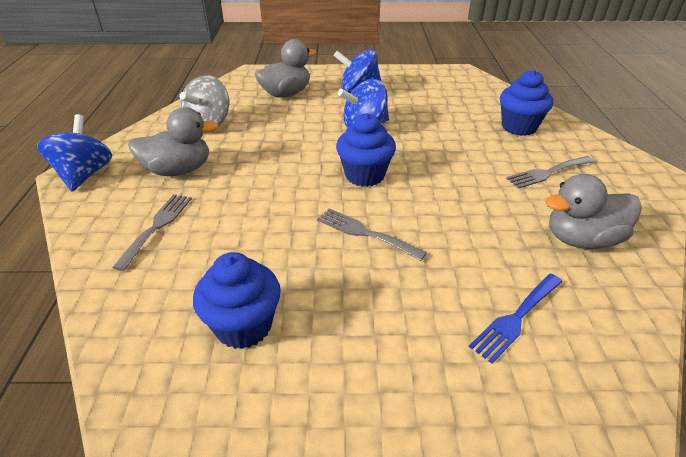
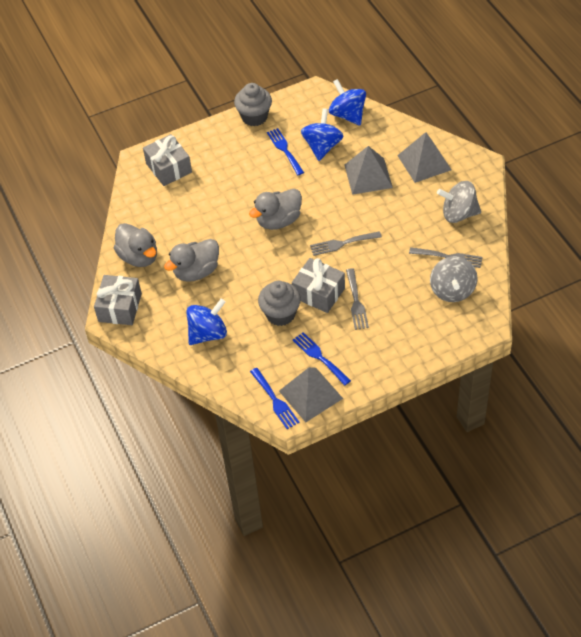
blue cupcake: [193,252,281,349] [336,113,396,187] [500,70,553,136] = 3 -> none = 0
blue fork: [469,274,563,364] = 1 -> [250,368,299,429] [267,128,304,175] [293,332,351,385] = 3
grey cupcake: none = 0 -> [234,83,272,126] [258,281,301,326] = 2
grey gift: none = 0 -> [94,275,142,325] [143,134,192,186] [292,258,345,313] = 3
grey pyramid: none = 0 -> [279,367,343,422] [345,146,393,195] [397,132,452,183] = 3
grey spinning top: [179,75,229,126] = 1 -> [430,256,478,302] [437,181,481,223] = 2

